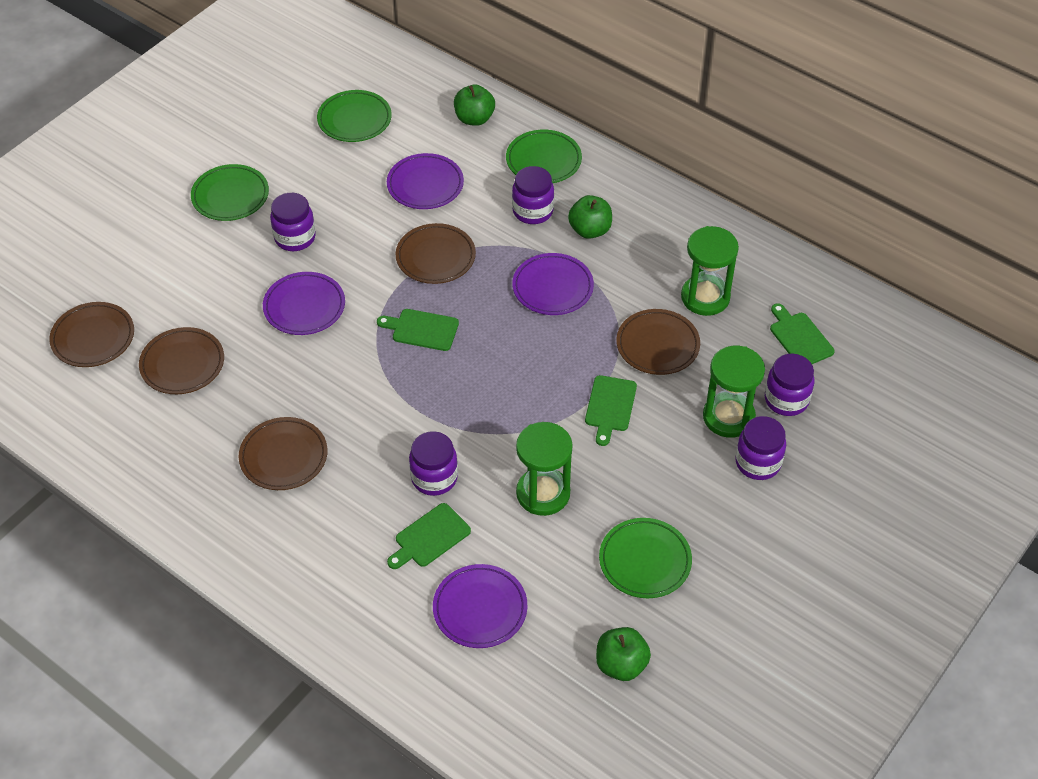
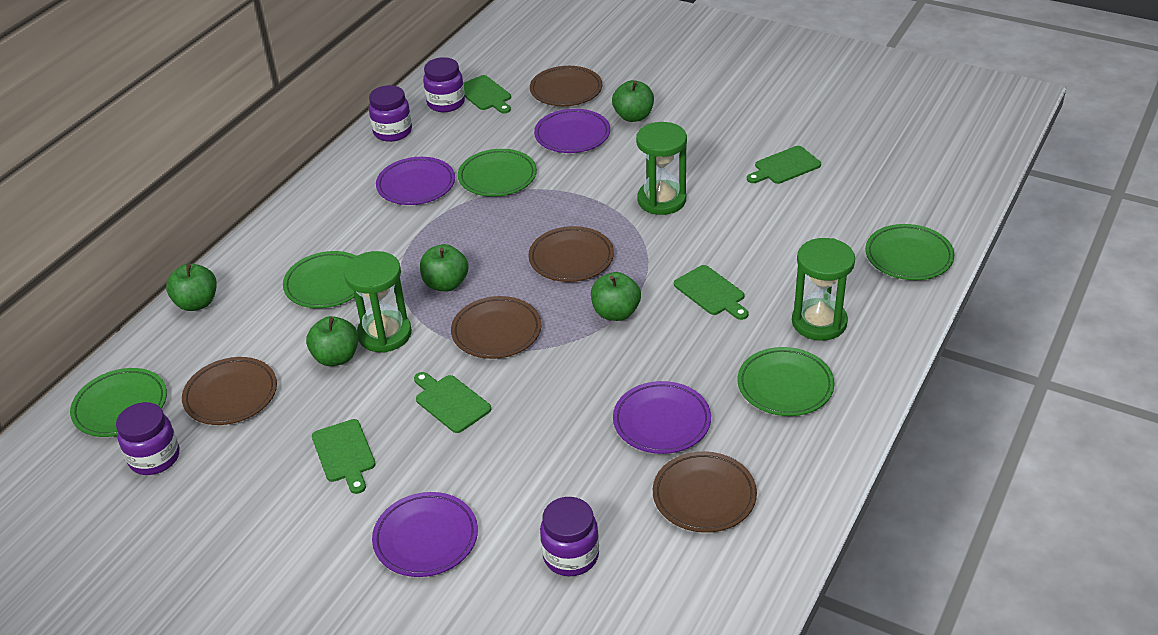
green apple: [454,85,495,126] [568,195,612,239] [596,627,651,681] = 3 -> [166,264,217,311] [306,316,358,366] [420,244,469,292] [591,272,641,321] [612,80,654,122] = 5
green cutting board: [377,309,459,351] [387,503,471,569] [585,375,637,446] [770,303,835,364] = 4 -> [312,419,376,494] [414,372,491,433] [463,75,511,113] [674,265,749,320] [747,146,821,184] = 5
green plate: [191,164,269,221] [317,90,392,142] [506,130,582,183] [599,518,692,598] = 4 -> [70,368,167,437] [283,251,356,308] [458,149,537,197] [738,347,835,416] [865,224,954,280] = 5
purple jar: [270,193,316,251] [409,431,458,496] [512,166,554,224] [735,416,786,480] [765,354,814,416] = 5 -> [116,402,179,475] [369,85,412,142] [423,57,465,112] [540,497,599,576] = 4

